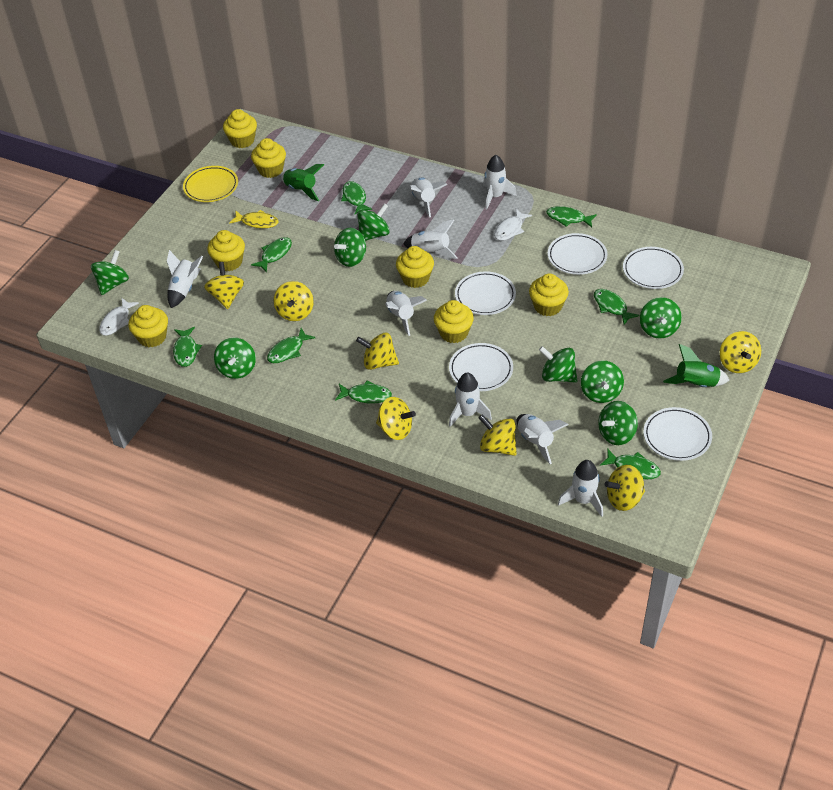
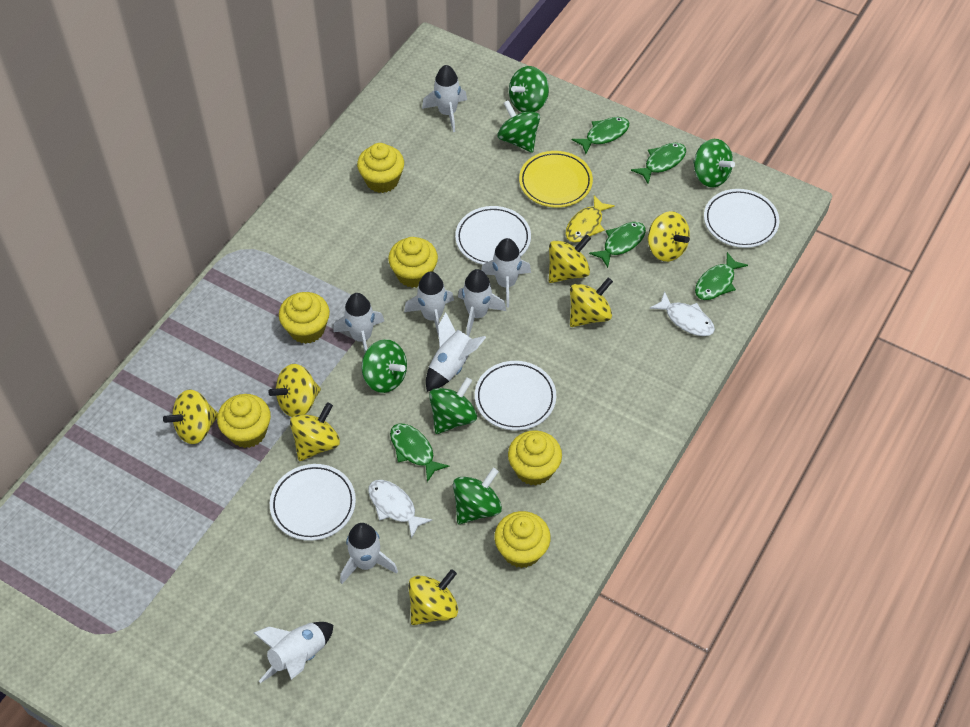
green fish: [173,327,202,367] [251,237,292,272] [267,328,315,363] [335,380,392,404] [341,181,372,215] [546,206,597,227] [594,289,640,325] [600,448,661,479] = 8 -> [390,423,449,482] [572,117,629,154] [589,222,646,268] [631,143,686,184] [695,252,748,300] = 5
green rocket: [281,164,324,201] [663,344,729,387] = 2 -> none = 0
green spinning top: [91,250,129,295] [214,337,256,379] [334,228,366,267] [357,203,390,241] [539,346,578,383] [581,361,624,403] [598,401,638,445] [640,297,682,339] = 8 -> [361,339,407,393] [429,377,477,434] [453,468,502,524] [497,100,540,153] [509,66,549,112] [693,139,735,188] = 6
white plate: [449,343,513,391] [455,271,516,315] [548,233,607,275] [623,247,684,289] [643,407,712,461] = 5 -> [270,464,356,541] [455,206,531,265] [475,361,556,430] [704,189,779,248] = 4
yellow cupcake: [128,305,168,347] [207,230,245,271] [223,109,257,148] [251,138,286,178] [396,246,434,288] [434,300,474,343] [529,273,569,316] = 7 -> [217,394,271,448] [279,292,330,344] [357,143,404,193] [388,237,438,288] [494,511,551,568] [508,430,562,486] = 6

